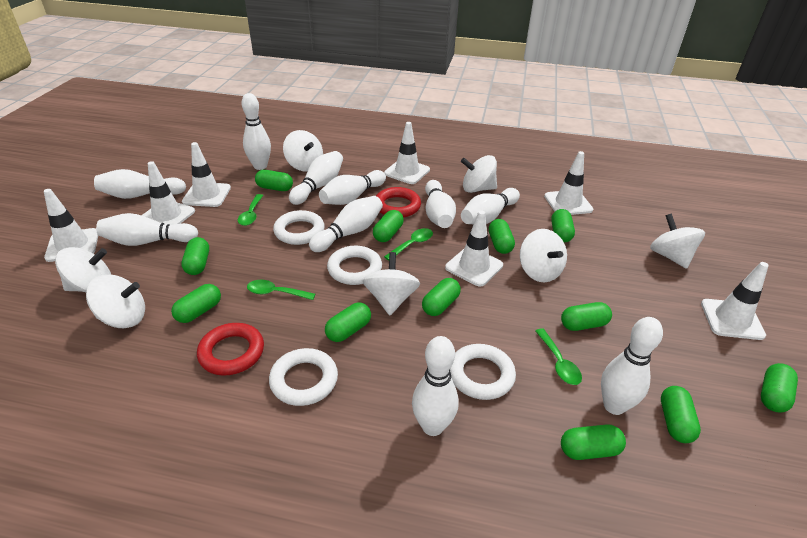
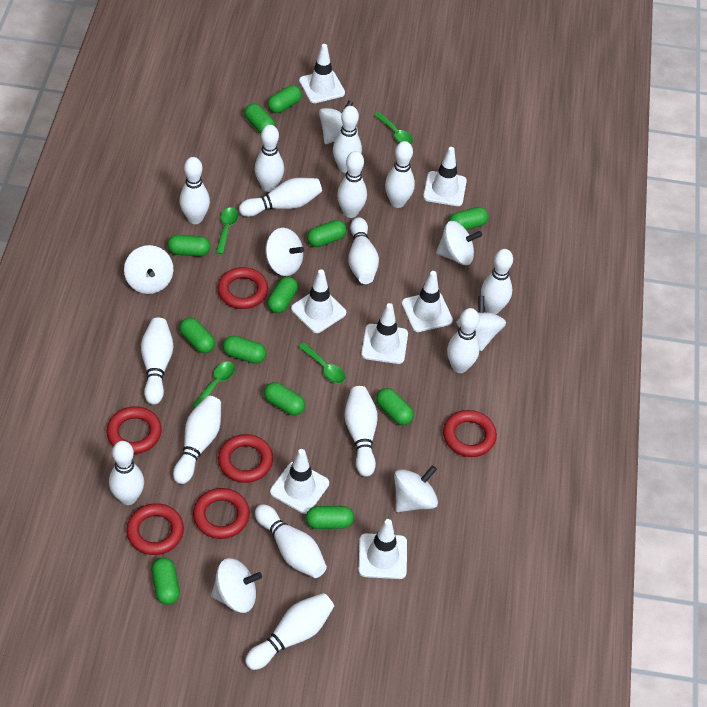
red ring: [197,323,264,376] [376,187,421,218] = 2 -> [107,406,162,454] [126,503,184,555] [193,488,250,539] [217,267,268,309] [218,434,273,483] [443,410,497,457] = 6
white bowling pin: [94,169,186,199] [96,213,198,246] [242,93,271,170] [289,151,343,205] [309,196,383,252] [319,170,386,205] [412,336,459,436] [425,180,456,228] [461,188,520,224] [601,317,663,415] = 10 -> [109,441,144,505] [141,318,173,405] [173,396,221,484] [179,157,210,224] [239,178,322,217] [245,593,334,670] [255,125,284,192] [255,504,327,578] [333,106,362,173] [337,151,367,218] [344,386,378,477] [348,217,379,284] [385,141,415,208] [447,308,480,373] [481,249,513,314] = 15
white ring: [269,348,338,406] [273,210,325,245] [327,246,382,285] [450,344,516,400] = 4 -> none = 0

